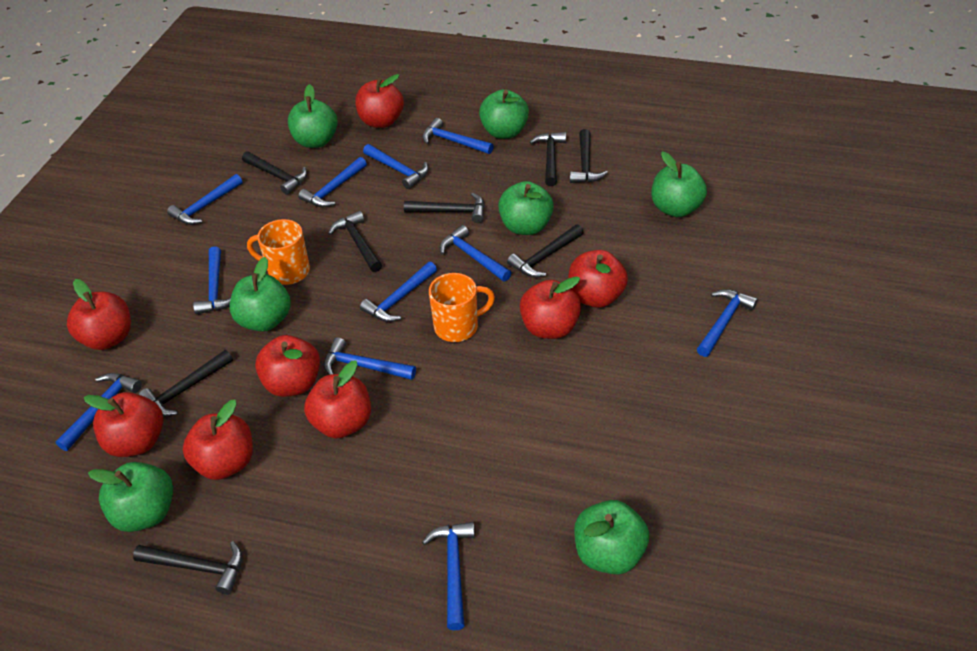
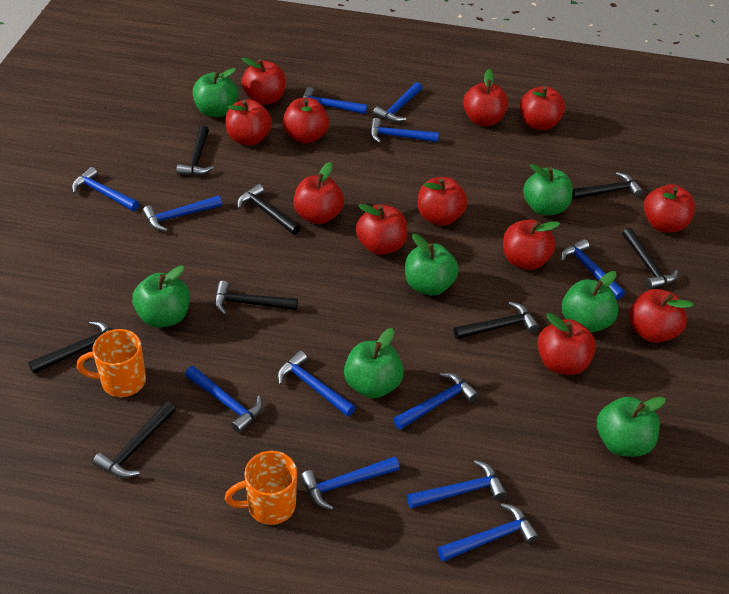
blue hammer: [56,373,142,451] [167,174,243,225] [193,246,231,315] [298,157,367,208] [324,337,416,380] [360,262,437,322] [363,144,429,189] [422,118,494,154] [422,522,475,631] [440,225,511,282] [697,289,758,357] = 11 -> [72,167,139,211] [142,196,222,231] [185,366,263,433] [277,350,356,417] [301,456,400,510] [302,87,367,114] [370,118,439,143] [373,82,422,122] [393,373,479,430] [407,460,507,509] [438,503,539,562] [561,239,625,300] = 12
red apple: [67,279,131,350] [84,392,163,457] [183,400,253,480] [255,335,320,397] [304,360,371,438] [355,74,404,128] [520,276,581,339] [568,250,628,308] = 8 -> [225,99,272,146] [241,58,286,105] [283,98,329,143] [293,162,344,224] [356,204,407,255] [418,177,468,226] [463,69,508,126] [503,219,560,270] [520,86,565,130] [537,313,596,375] [629,289,694,343] [644,184,695,233] = 12

